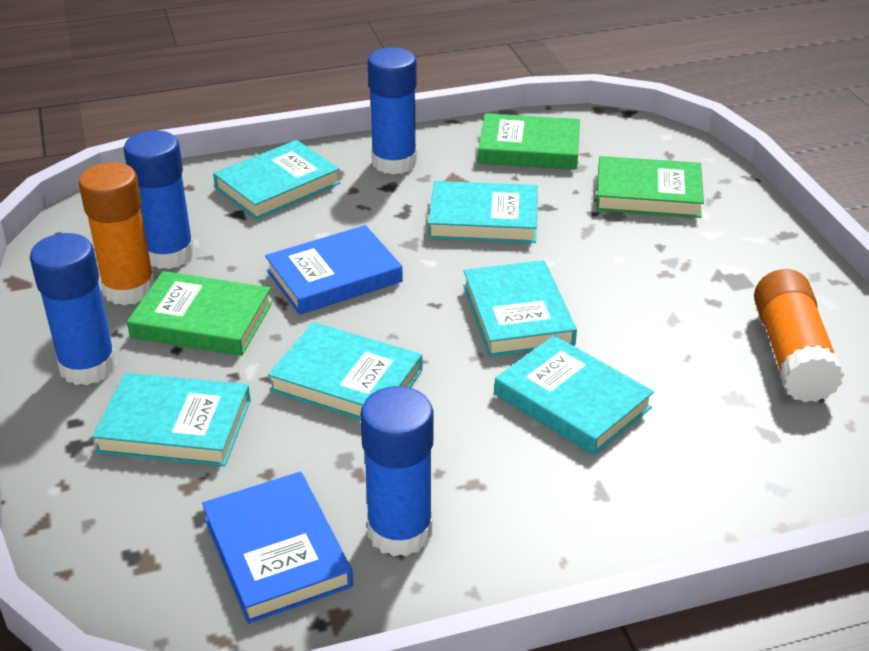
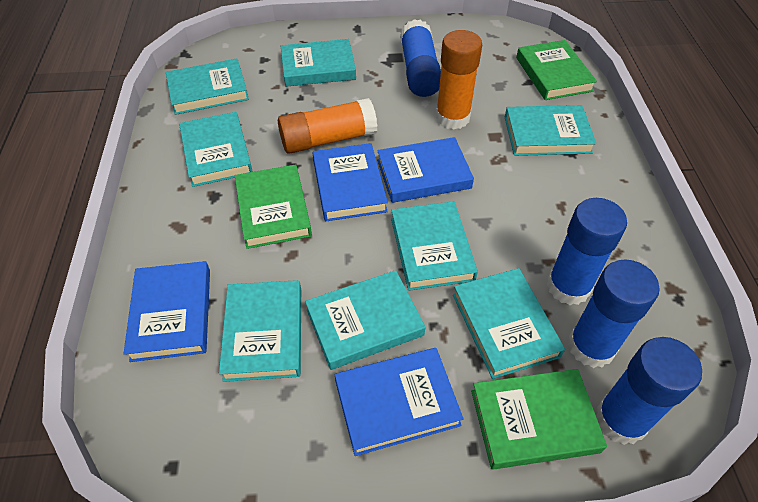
blue book: [202,471,353,624] [265,225,403,315] = 2 -> [123,261,210,362] [313,143,388,221] [335,348,464,456] [377,137,474,203] = 4
turquoise book: [92,373,250,466] [213,140,340,219] [268,322,422,420] [428,181,538,243] [463,260,577,357] [494,335,654,455] = 6 -> [166,58,249,115] [179,112,253,187] [219,280,301,382] [281,39,356,87] [305,270,426,370] [391,201,478,291] [453,268,565,379] [505,105,596,156] = 8

